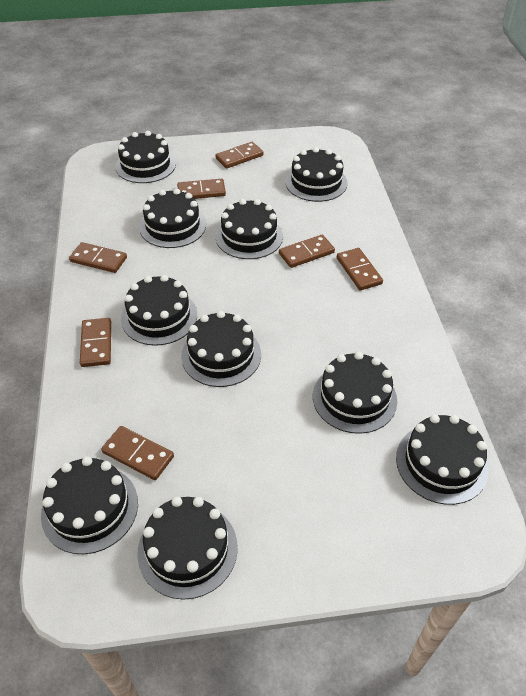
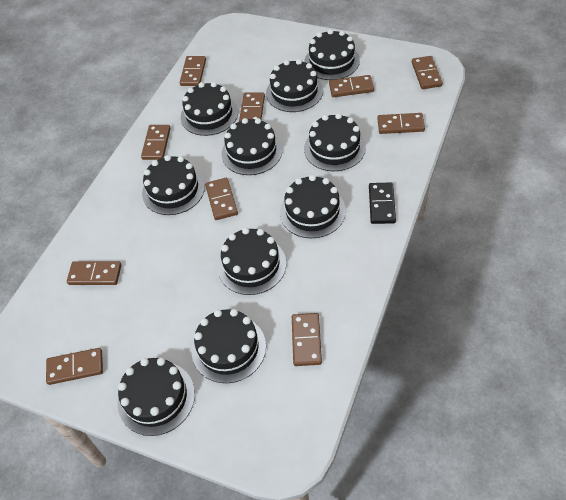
black domino: none = 0 -> [369,182,396,224] = 1
brown domino: [69,242,127,273] [80,318,111,367] [101,426,174,480] [177,179,226,199] [215,142,263,169] [279,235,335,268] [337,248,383,290] = 7 -> [46,348,103,385] [67,261,121,285] [141,125,171,160] [180,56,206,86] [205,178,238,220] [239,93,265,122] [292,313,322,366] [329,75,374,97] [377,113,425,134] [412,56,443,89] = 10

